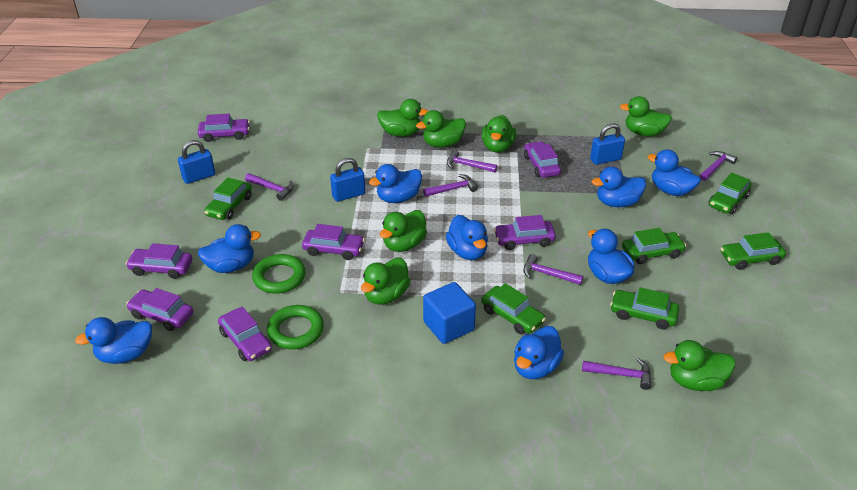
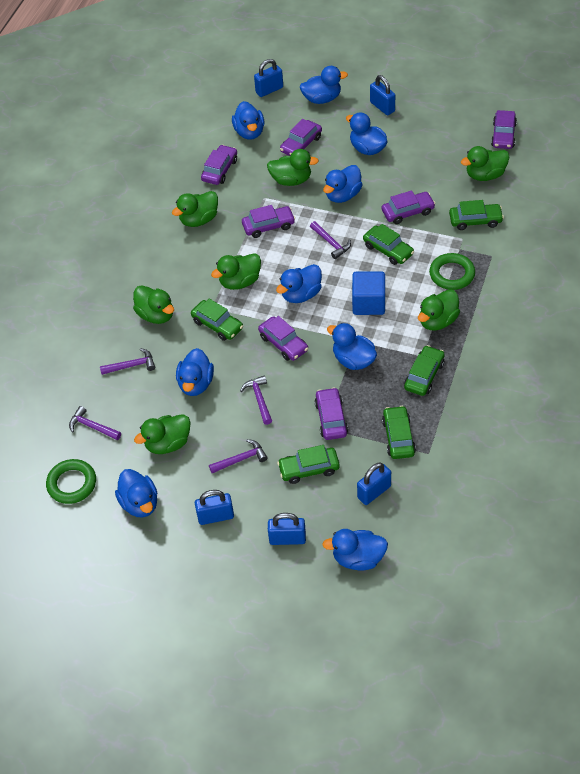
blue duck: [75,317,152,364] [197,224,261,273] [369,164,422,203] [446,215,488,260] [514,326,564,379] [588,229,634,284] [592,167,646,207] [648,149,701,196] = 8 -> [115,469,157,518] [176,348,214,396] [232,101,264,140] [276,264,322,303] [300,66,348,104] [322,529,388,571] [323,165,363,203] [327,323,377,370] [346,112,387,155] = 9
blue padlock: [178,140,215,184] [330,158,365,202] [590,124,625,165] = 3 -> [195,490,234,525] [254,59,283,97] [268,513,306,545] [357,463,391,505] [370,75,395,115] = 5
purple hammer: [245,173,294,201] [423,174,478,197] [447,150,497,173] [523,254,583,285] [582,358,652,390] [700,151,737,181] = 6 -> [69,406,121,440] [100,348,155,375] [209,439,268,473] [240,375,272,425] [310,221,351,259] = 5

